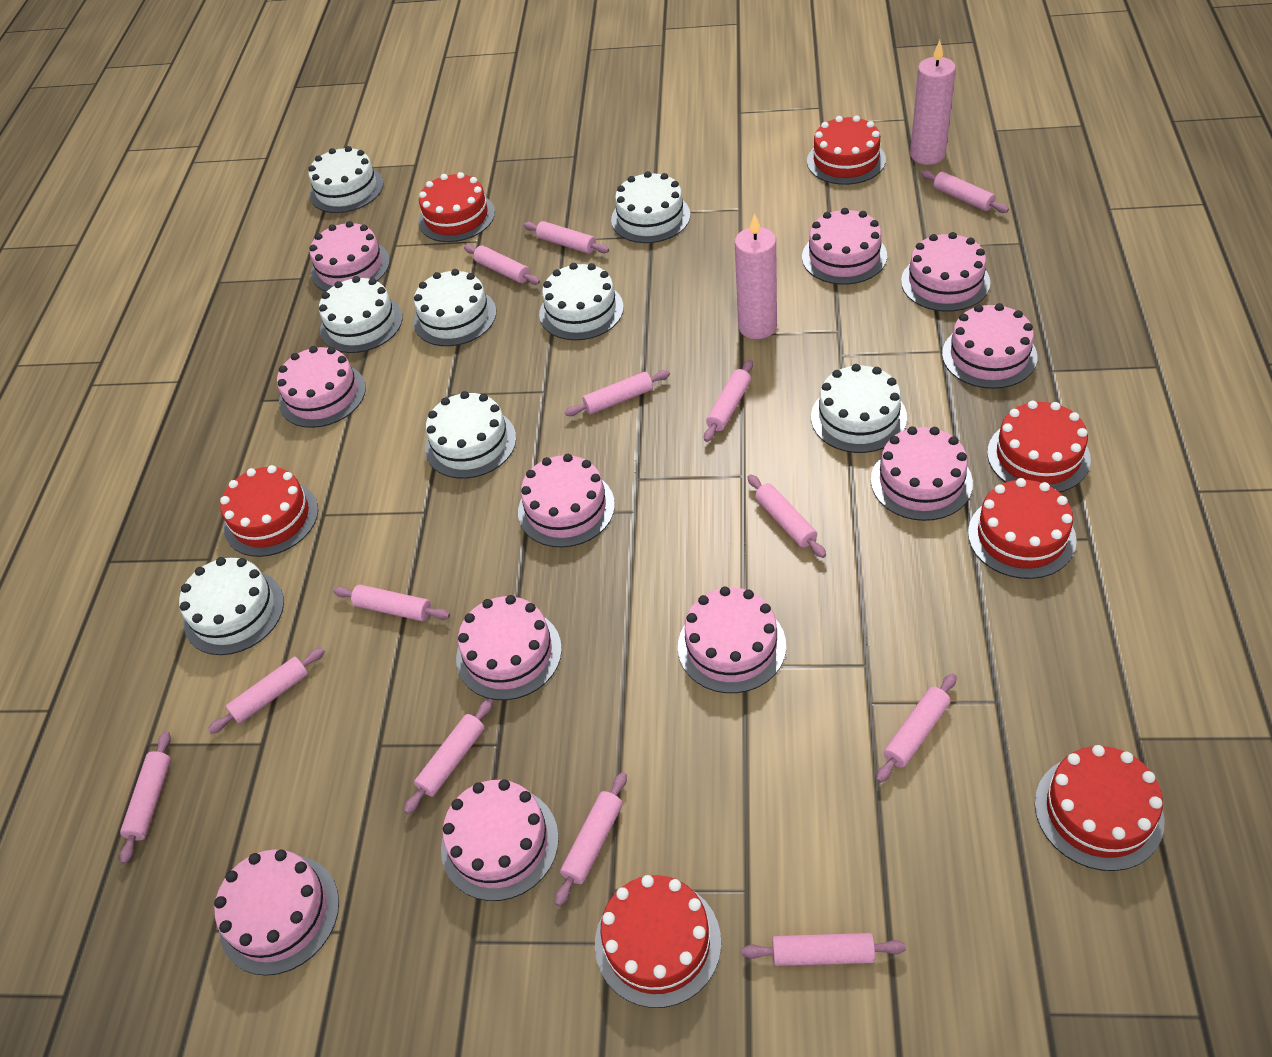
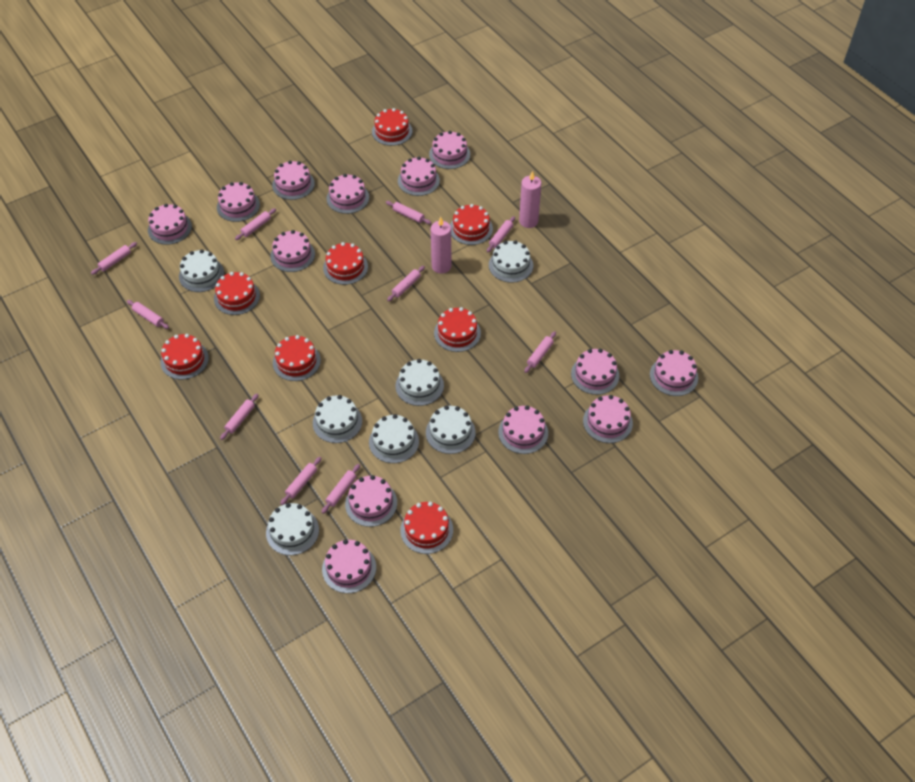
pink cake: [214,849,339,976] [277,346,366,428] [309,221,390,292] [441,779,559,901] [456,595,562,700] [518,454,615,547] [678,587,786,693] [802,208,887,285] [871,427,973,521] [901,232,990,312] [942,303,1037,389] = 11 -> [148,204,192,245] [217,182,260,222] [270,230,315,272] [272,161,315,200] [322,539,376,593] [327,174,369,214] [345,475,397,527] [398,157,440,196] [429,131,470,169] [498,405,548,454] [571,349,619,395] [583,395,633,443] [650,350,698,396] = 13
pink rolling pin: [120,731,171,864] [208,648,325,734] [333,585,450,621] [404,699,493,814] [464,244,540,285] [524,221,609,254] [555,772,627,906] [565,370,670,416] [704,360,753,442] [742,933,906,966] [747,475,826,558] [876,673,957,783] [921,170,1009,213] = 13 -> [91,242,137,275] [127,300,169,329] [220,394,259,440] [235,208,276,240] [280,457,321,505] [322,464,360,514] [386,201,431,224] [387,266,425,301] [487,216,515,252] [524,331,556,373] = 10
red cake: [220,465,318,557] [418,172,495,242] [595,875,721,1008] [807,115,886,185] [968,478,1077,579] [987,401,1091,492] [1035,745,1164,871] = 7 -> [161,334,209,379] [214,272,260,315] [273,335,321,381] [323,242,368,285] [372,108,412,146] [400,502,453,554] [434,307,481,352] [450,204,493,245] = 8
white cake: [179,557,284,655] [308,146,384,213] [319,276,403,353] [413,269,496,346] [425,391,516,479] [539,263,624,340] [611,171,690,243] [811,364,907,453] = 8 -> [179,249,224,292] [266,503,319,555] [313,395,362,443] [369,414,419,463] [395,359,444,406] [426,405,476,454] [489,240,533,283] = 7

